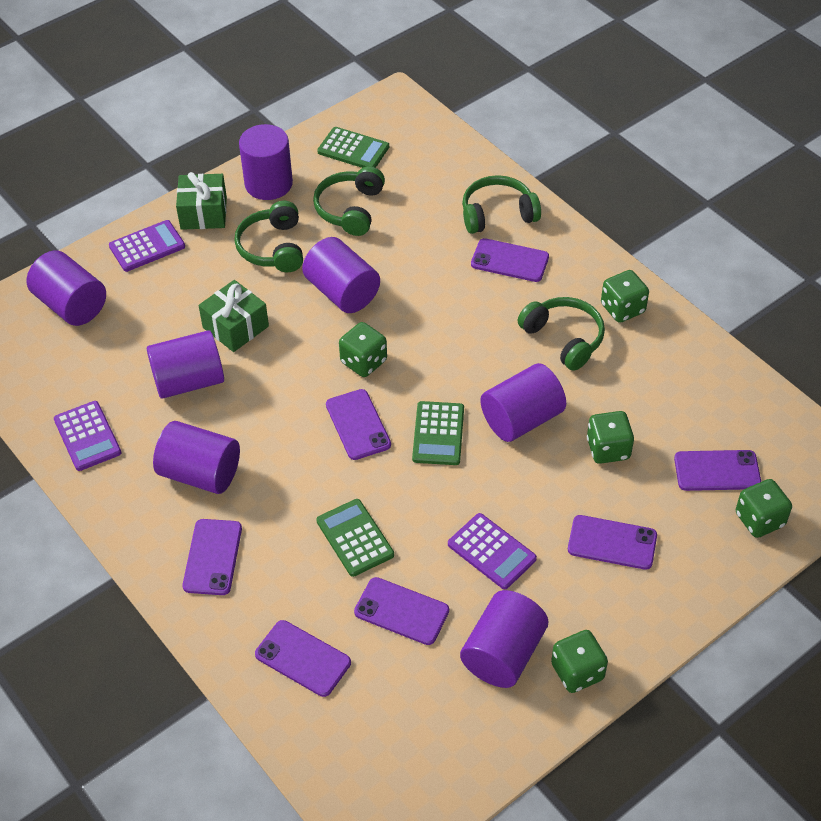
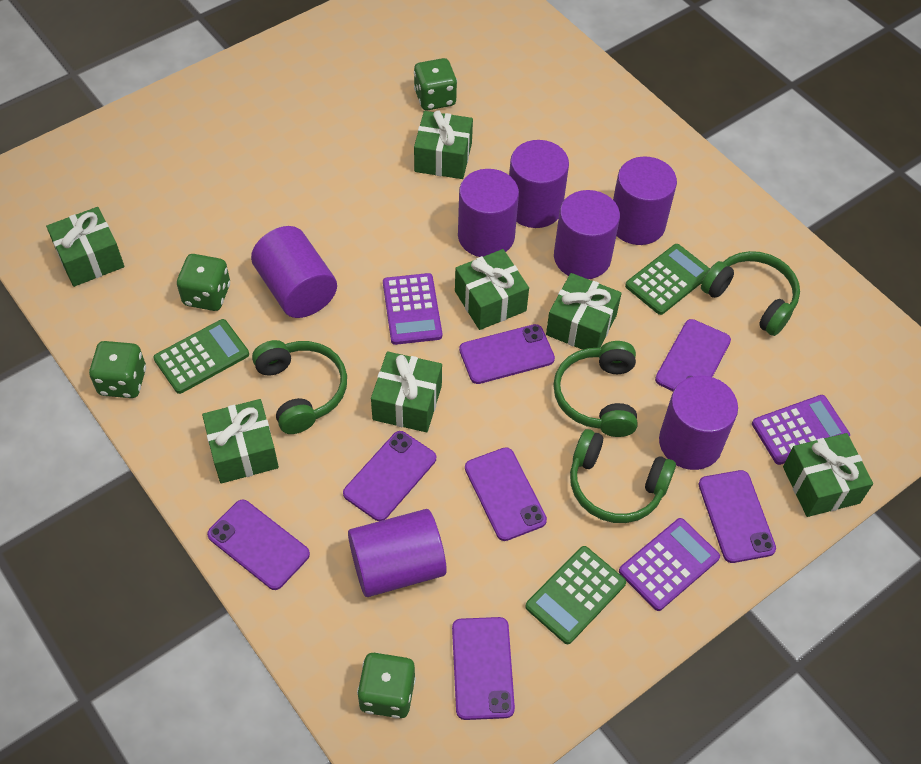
green dice: [339,322,387,377] [551,630,608,693] [587,411,634,464] [601,270,649,323] [736,479,792,538] = 5 -> [89,341,146,398] [177,254,230,311] [357,653,416,719] [414,58,457,110] = 4
green gift: [176,172,227,230] [198,280,269,352] = 2 -> [46,207,124,287] [202,399,279,484] [371,351,442,432] [414,110,473,179] [455,249,529,330] [546,273,622,350] [783,433,873,517] = 7

